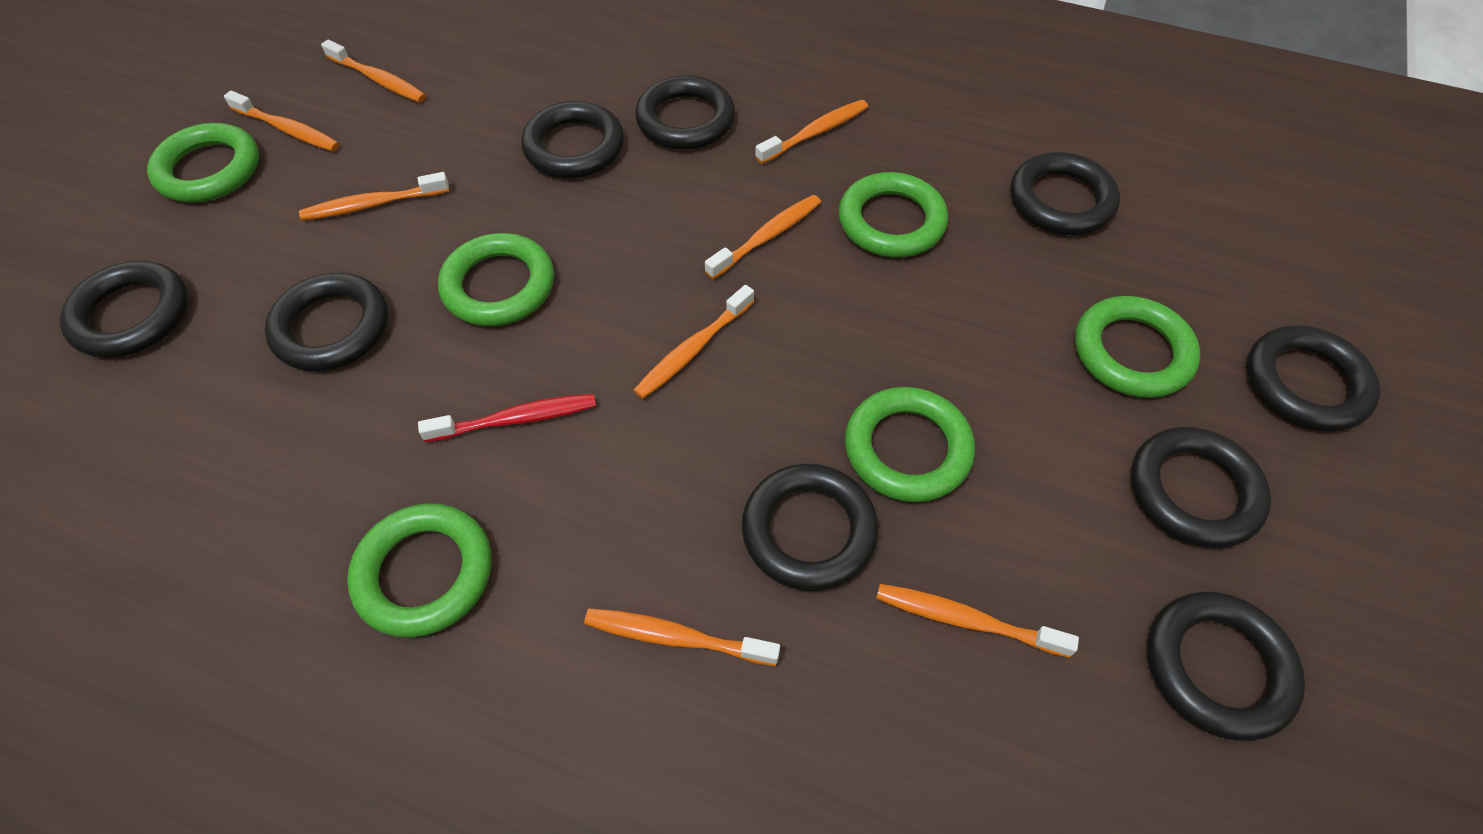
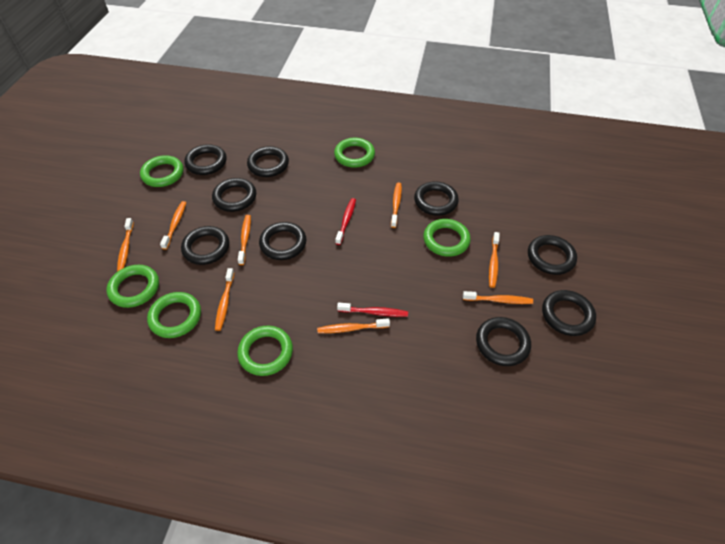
red toothbrush: [418,394,596,442] = 1 -> [335,198,356,245] [337,303,408,317] = 2

